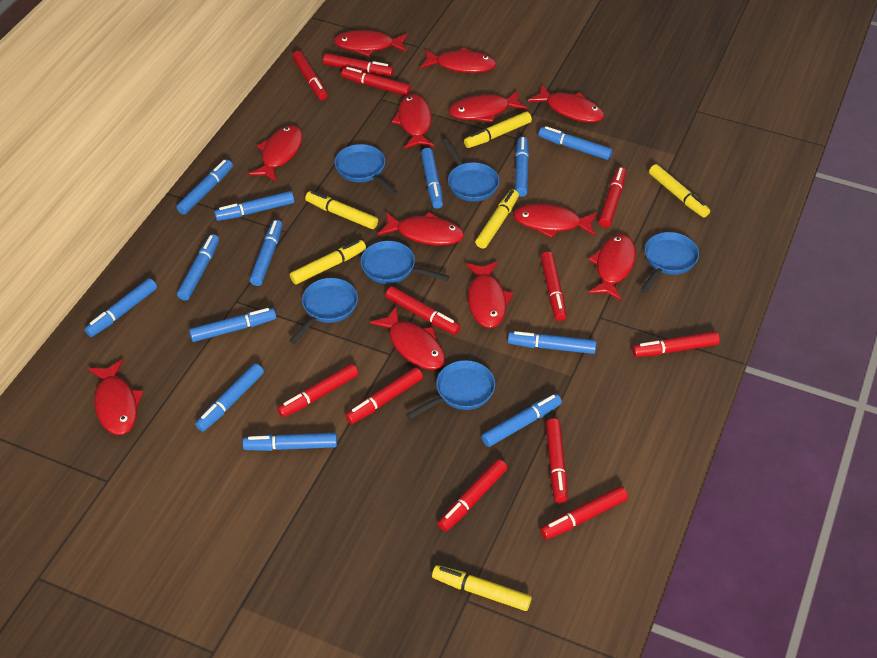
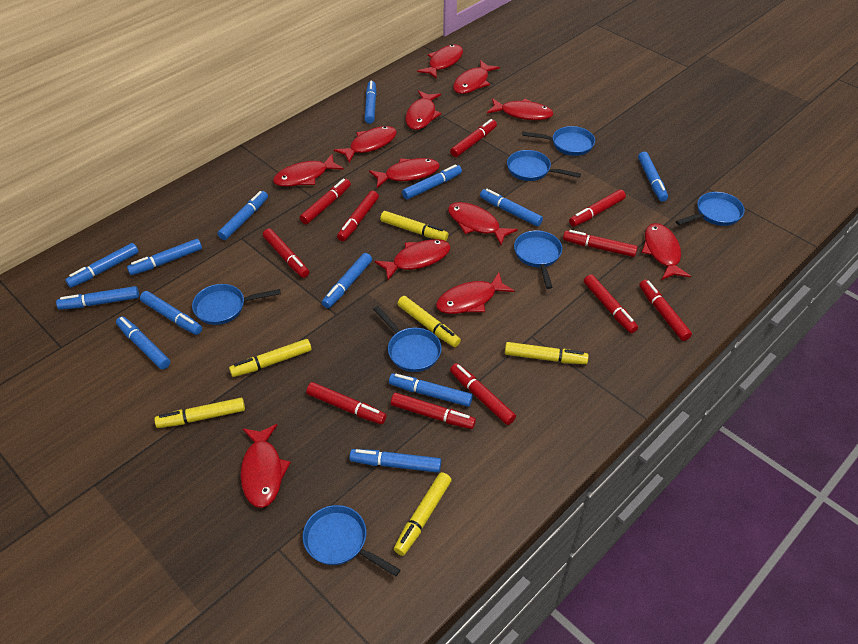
blue pan: [289,278,358,344] [335,144,398,196] [360,241,449,284] [406,360,495,419] [442,139,499,202] [641,232,699,293] = 6 -> [192,284,281,325] [303,505,400,576] [373,306,442,372] [507,150,581,181] [514,230,562,289] [522,126,595,156] [676,192,745,226] = 7
red marker: [277,364,359,418] [292,51,328,100] [323,53,394,77] [341,67,411,96] [345,367,423,424] [385,286,461,335] [438,459,507,531] [540,486,628,539] [541,251,566,321] [546,418,568,503] [599,167,626,228] [632,331,720,357] = 12 -> [263,228,309,278] [300,178,351,224] [306,382,387,424] [337,191,379,241] [391,393,476,429] [450,119,497,157] [450,363,516,425] [563,230,638,257] [569,189,626,227] [584,274,638,333] [639,280,692,341] = 11

